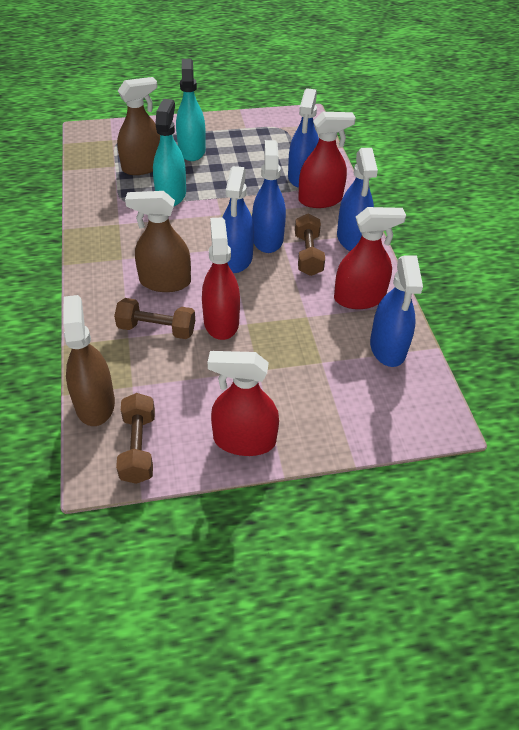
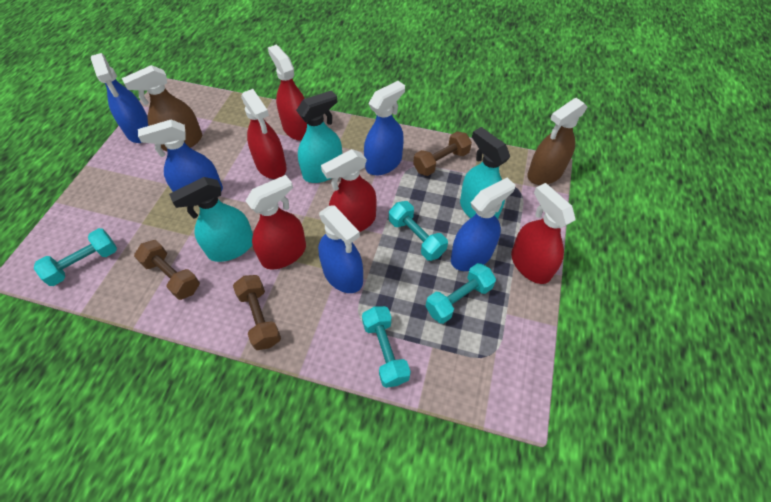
brown spray bottle: [63,295,115,426] [117,77,160,175] [125,191,191,292] = 3 -> [122,65,202,151] [527,98,587,185] = 2
red spray bottle: [202,217,240,340] [208,351,279,456] [298,112,356,208] [334,207,406,309] = 4 -> [241,89,286,179] [246,175,306,269] [268,45,307,141] [321,149,376,232] [511,183,576,284] = 5
turquoise dumbbell: none = 0 -> [34,228,117,286] [362,306,411,388] [389,201,448,261] [425,263,496,324] = 4
turquoise spray bottle: [153,99,186,206] [176,59,206,161] = 2 -> [169,177,253,262] [296,90,342,183] [460,127,510,219] = 3

